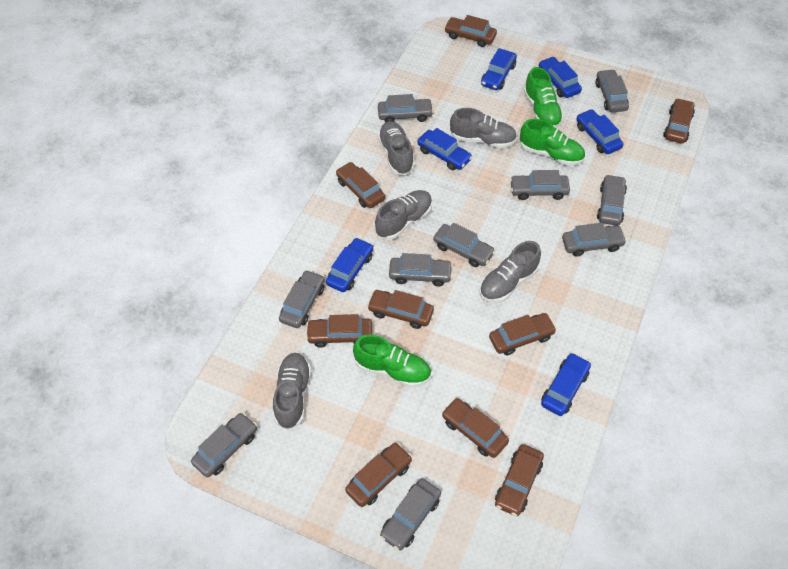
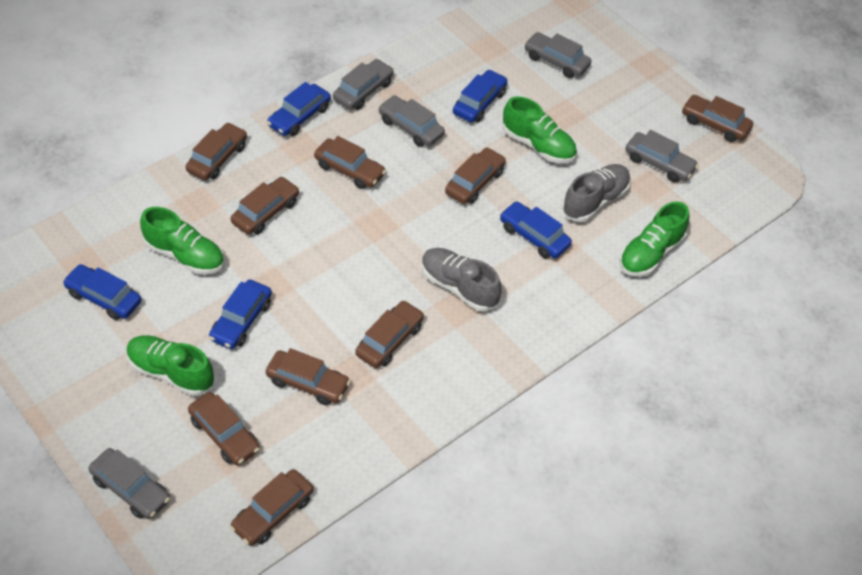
blue car: [326,237,373,292] [417,128,472,170] [481,48,517,90] [539,56,582,98] [541,353,591,416] [576,109,623,154] = 6 -> [63,264,141,320] [209,280,272,349] [267,82,331,136] [453,70,507,123] [500,201,572,259] = 5
green shoe: [353,335,431,387] [520,119,585,166] [524,67,564,128] = 3 -> [127,335,214,396] [140,207,224,275] [503,96,577,163] [620,202,689,277] = 4
grey car: [191,413,257,477] [279,270,325,328] [378,94,434,122] [380,478,441,551] [389,253,453,286] [434,222,496,267] [510,170,570,200] [562,223,627,257] [595,69,629,112] [597,174,627,226] = 10 -> [89,448,170,519] [333,59,394,110] [378,95,445,147] [524,32,591,78] [625,130,699,182] = 5
grey shoe: [273,353,311,430] [375,190,432,240] [378,121,414,175] [450,108,517,148] [480,241,541,303] = 5 -> [422,248,501,311] [562,164,631,222] = 2

